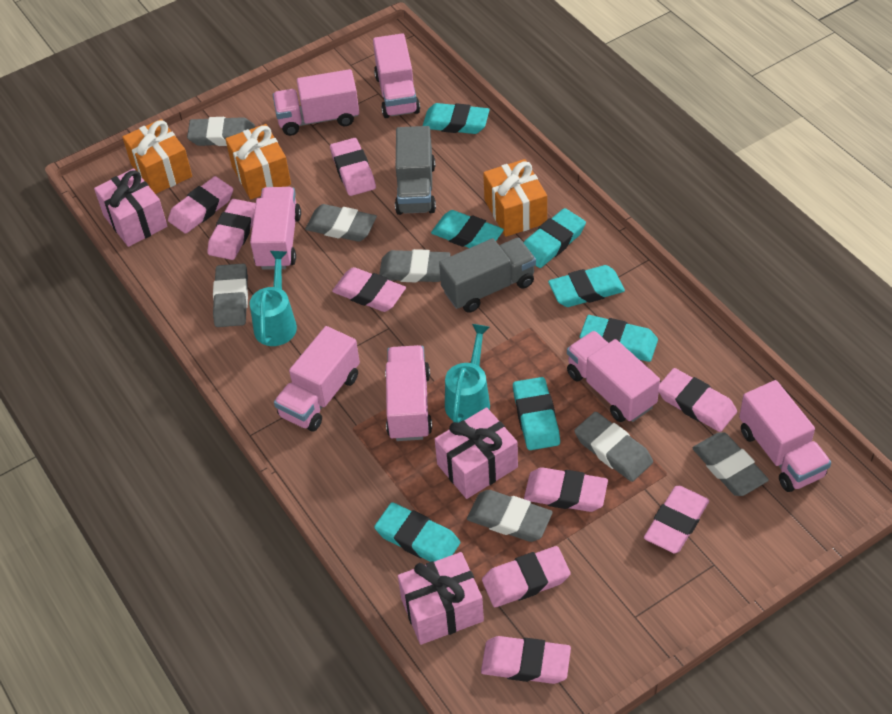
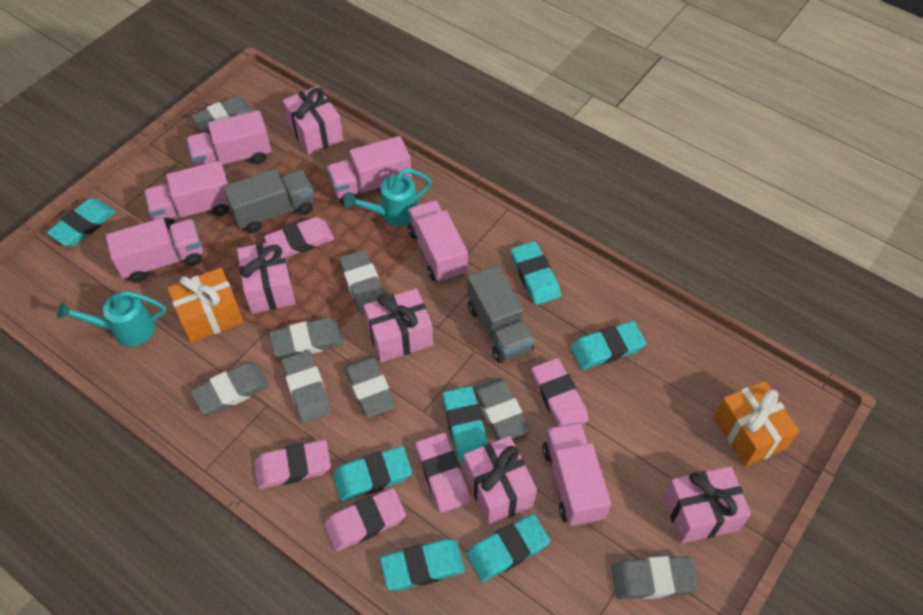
grey eraser: [187,117,255,146] [213,263,248,327] [305,204,377,242] [379,249,451,282] [467,490,553,542] [574,412,653,482] [692,432,769,496] = 7 -> [191,96,254,134] [191,363,270,415] [269,318,344,359] [281,350,331,423] [339,250,385,314] [344,356,396,418] [473,378,530,440] [612,556,699,599] = 8
orange gift: [123,119,192,194] [226,124,291,199] [483,159,547,237] = 3 -> [168,268,244,343] [714,381,799,467] = 2
pink eraser: [168,176,233,234] [207,199,256,260] [330,138,376,196] [332,267,406,312] [481,636,571,684] [482,546,571,607] [524,467,608,512] [644,486,709,554] [659,368,737,432] = 9 -> [254,440,331,489] [264,217,334,258] [324,488,406,552] [416,433,470,513] [532,358,588,426] = 5
pink gift: [94,168,168,247] [398,552,484,645] [435,407,518,499] = 3 -> [237,240,295,314] [283,86,343,155] [364,288,433,362] [464,436,537,525] [663,466,751,544] = 5
pink truck: [250,187,301,270] [273,69,359,136] [274,326,360,432] [373,33,420,118] [385,345,432,441] [567,331,660,422] [739,380,831,492] = 7 -> [106,218,203,283] [144,161,229,230] [186,110,271,167] [327,136,412,204] [408,200,468,283] [543,422,611,527] = 6

